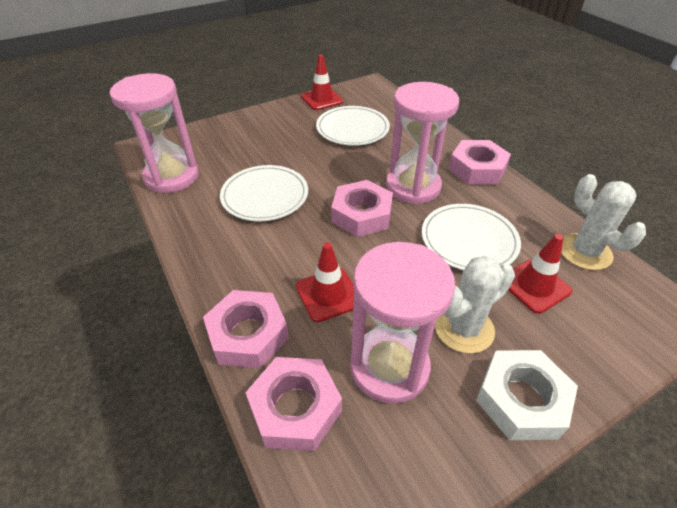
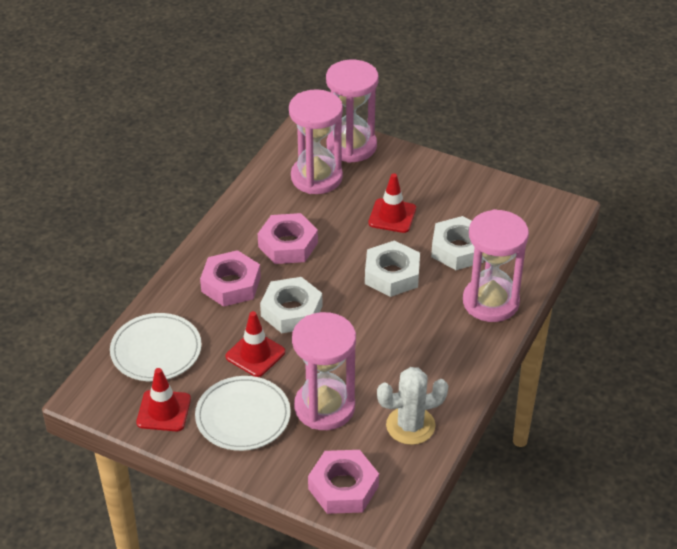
pink hourglass: [110,73,199,193] [350,242,455,404] [386,82,459,204] = 3 -> [289,89,343,194] [292,312,356,430] [326,60,379,163] [463,209,529,322] = 4
pink nut: [203,290,289,368] [245,357,342,451] [331,180,393,237] [449,140,511,185] = 4 -> [200,250,261,307] [258,213,318,264] [308,450,379,514] = 3
white cactus: [435,256,515,354] [561,174,646,270] = 2 -> [377,367,448,445] = 1
white nut: [476,350,578,440] = 1 -> [260,277,322,333] [365,240,420,297] [431,216,484,270] = 3
white plate: [220,165,308,221] [316,106,390,146] [422,204,521,270] = 3 -> [110,313,202,382] [195,376,291,451] = 2

